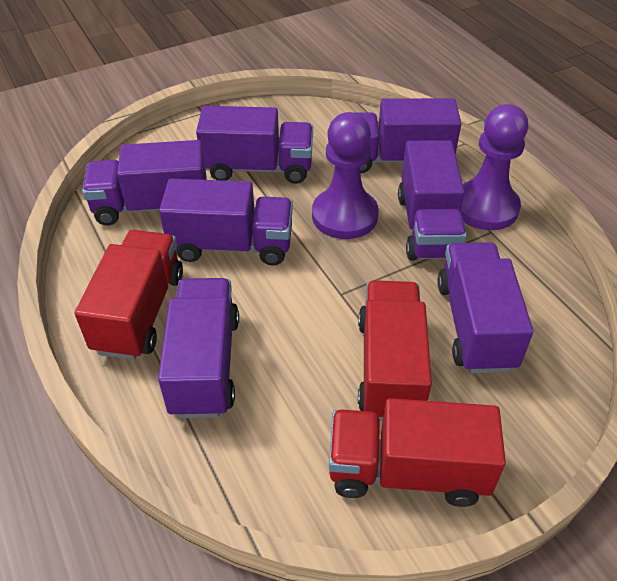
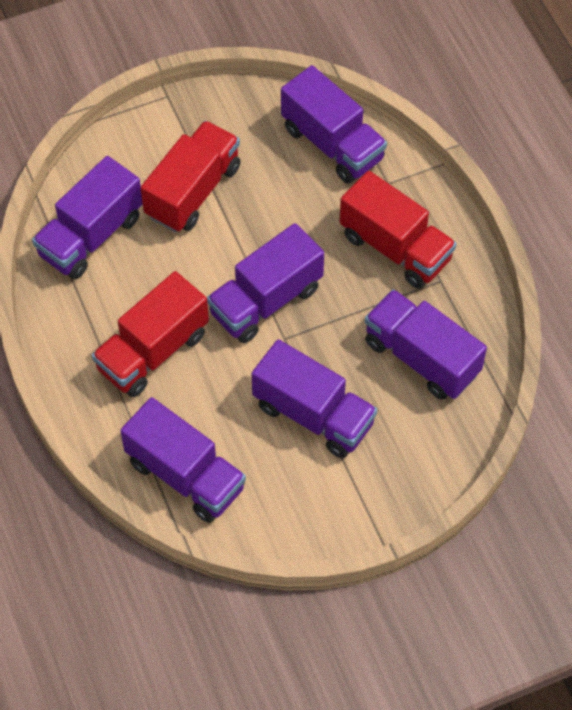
purple pawn: [312,112,379,239] [461,104,528,230] = 2 -> none = 0
purple truck: [82,140,207,226] [158,278,239,418] [159,179,293,266] [196,106,313,184] [357,98,461,173] [398,140,467,261] [437,242,533,373] = 7 -> [32,156,143,279] [120,397,246,523] [207,223,324,343] [252,339,377,458] [281,65,387,184] [365,289,487,400] = 6

